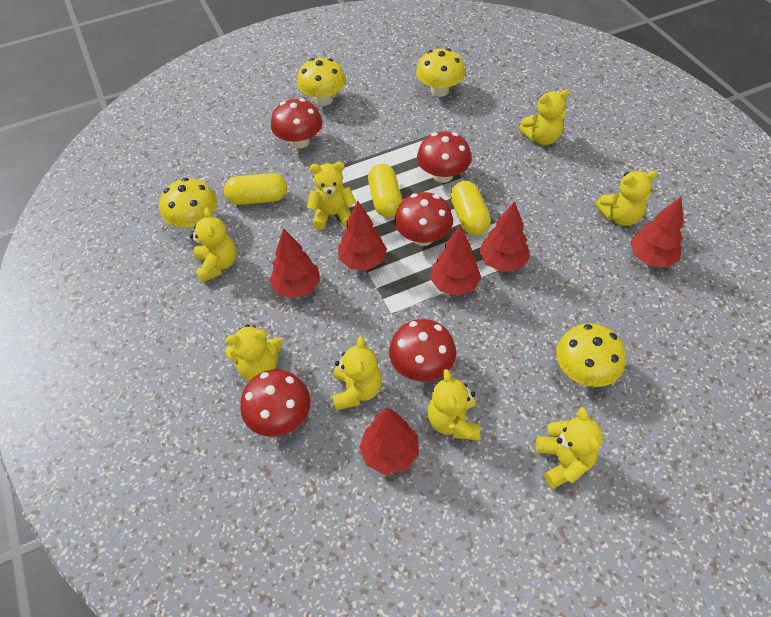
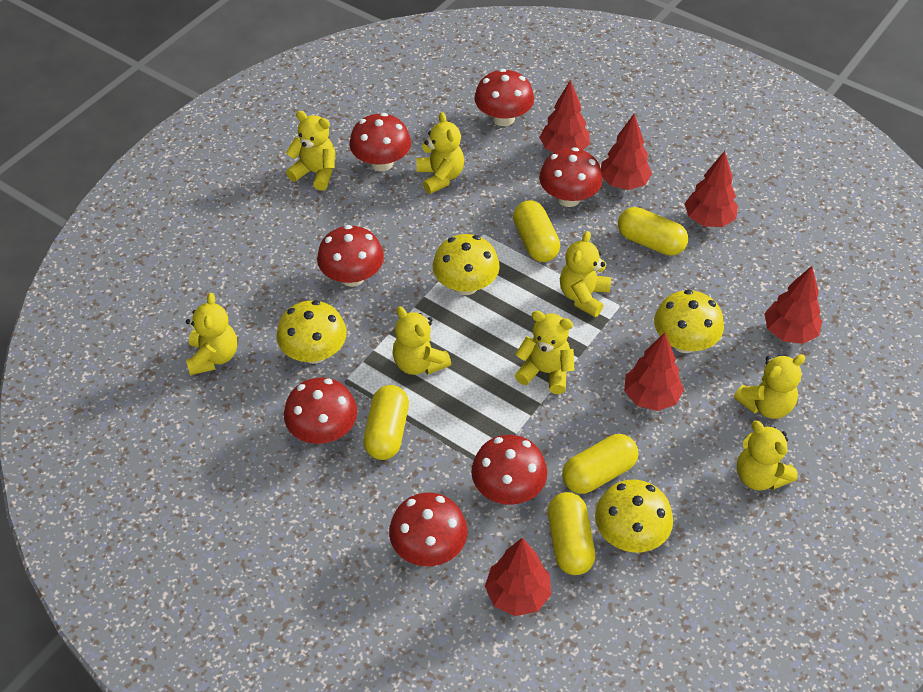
red mushroom: [240,369,310,437] [271,98,323,149] [389,319,456,381] [394,192,453,246] [417,131,472,183] = 5 -> [284,377,357,444] [317,225,384,287] [349,113,411,171] [389,493,467,566] [471,435,547,505] [474,69,534,126] [539,147,603,207] = 7
yellow capsule: [224,173,287,205] [368,164,403,217] [450,181,491,236] = 3 -> [363,385,409,460] [513,200,560,262] [548,492,595,575] [562,434,638,494] [618,207,688,256] = 5

